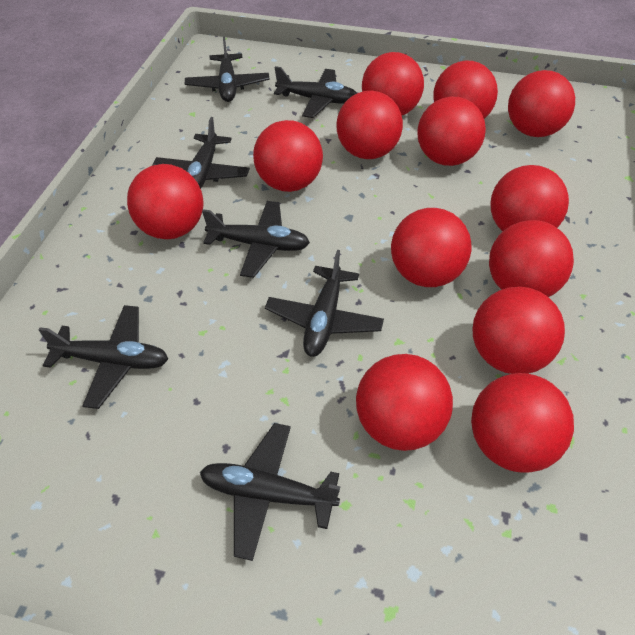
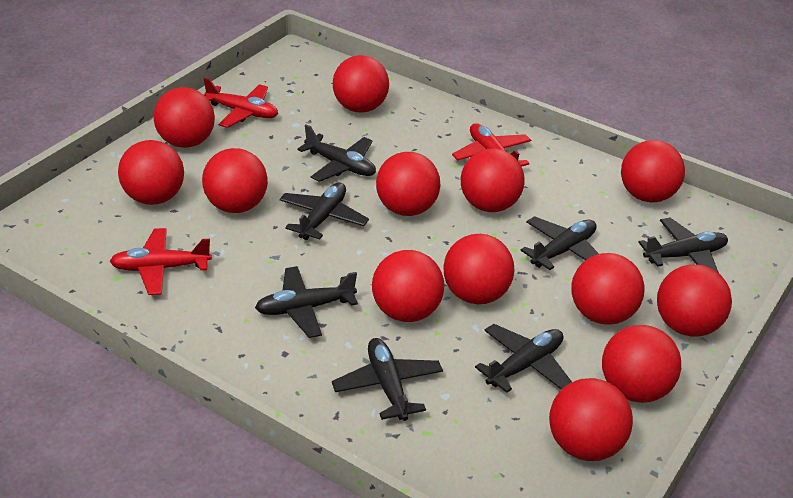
red plane: none = 0 -> [110,228,212,295] [203,77,278,128] [452,123,531,167] = 3

